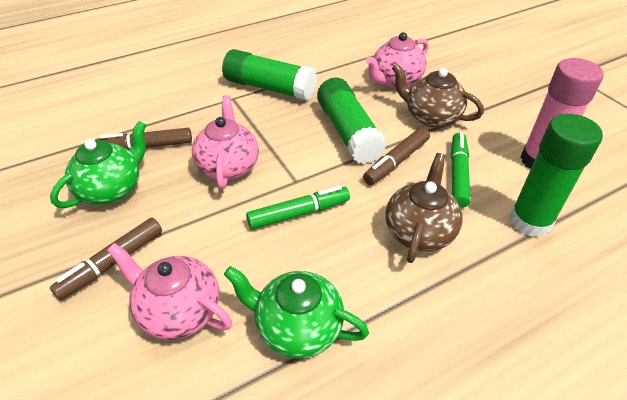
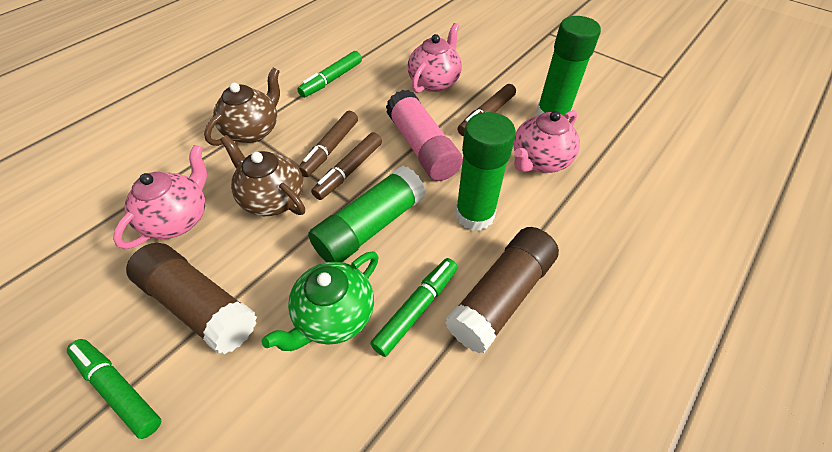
brown glue stick: none = 0 -> [126,243,257,354] [445,227,559,354] = 2
green marker: [246,186,350,229] [451,133,470,208] = 2 -> [67,339,161,439] [297,51,362,98] [370,258,458,357] = 3
green teapot: [50,121,146,208] [224,266,369,359] = 2 -> [262,251,379,351] = 1

